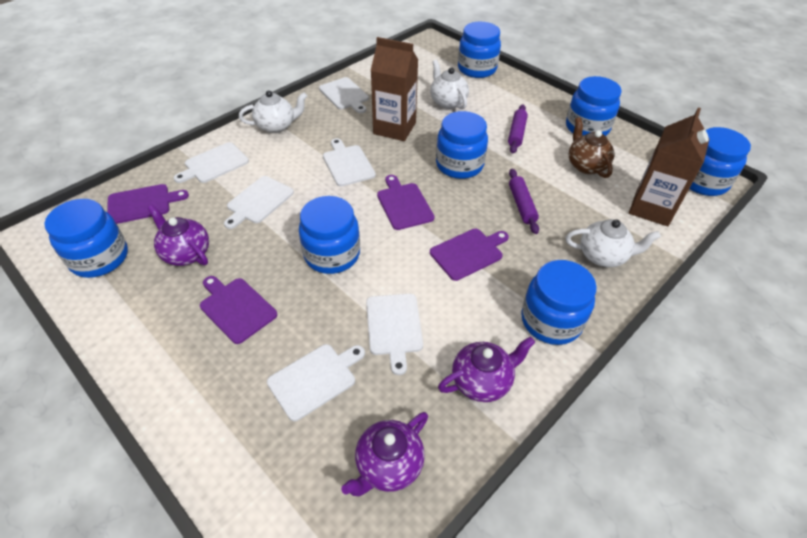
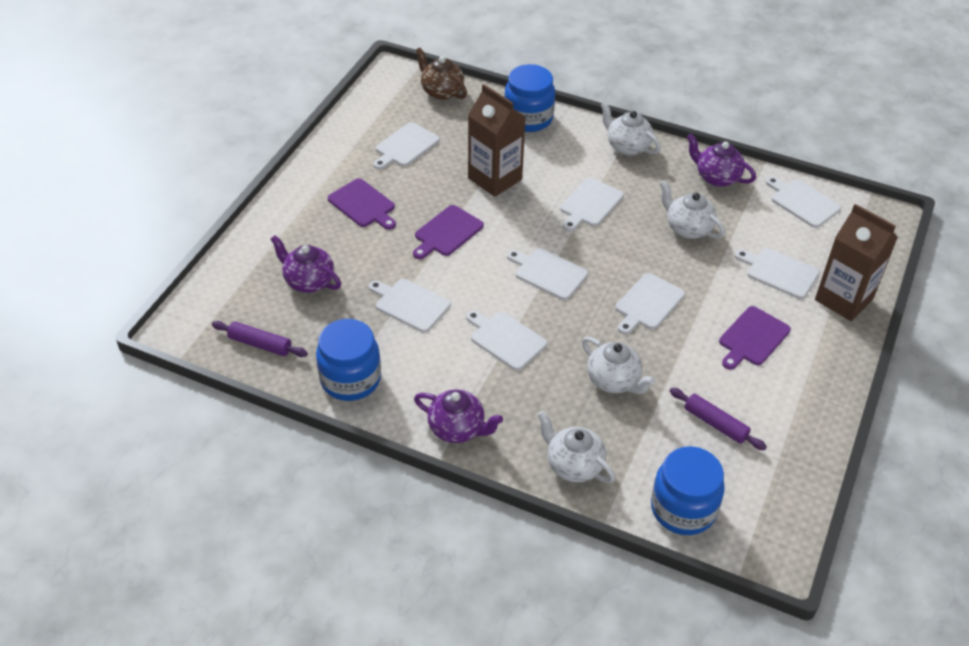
blue jar: [44,199,128,278] [299,196,360,274] [436,111,488,179] [458,22,501,78] [521,260,597,345] [566,76,622,136] [689,127,751,196] = 7 -> [316,319,381,401] [504,64,555,132] [651,446,725,535] = 3
purple cutting board: [107,184,189,224] [200,276,277,344] [377,175,435,230] [430,229,509,281] = 4 -> [328,178,396,230] [413,205,484,259] [719,306,791,370] = 3
white cutting board: [174,142,249,183] [224,176,294,229] [267,344,365,421] [319,77,369,113] [323,138,376,186] [366,294,423,375] = 6 -> [369,279,451,333] [373,122,440,170] [466,310,547,371] [507,249,588,300] [560,178,624,232] [615,273,685,335] [735,248,820,299] [766,176,841,228] = 8
white teapot: [239,90,307,133] [430,60,469,109] [566,219,661,267] = 3 -> [538,411,615,483] [582,337,655,394] [600,101,661,156] [660,180,725,239] = 4

